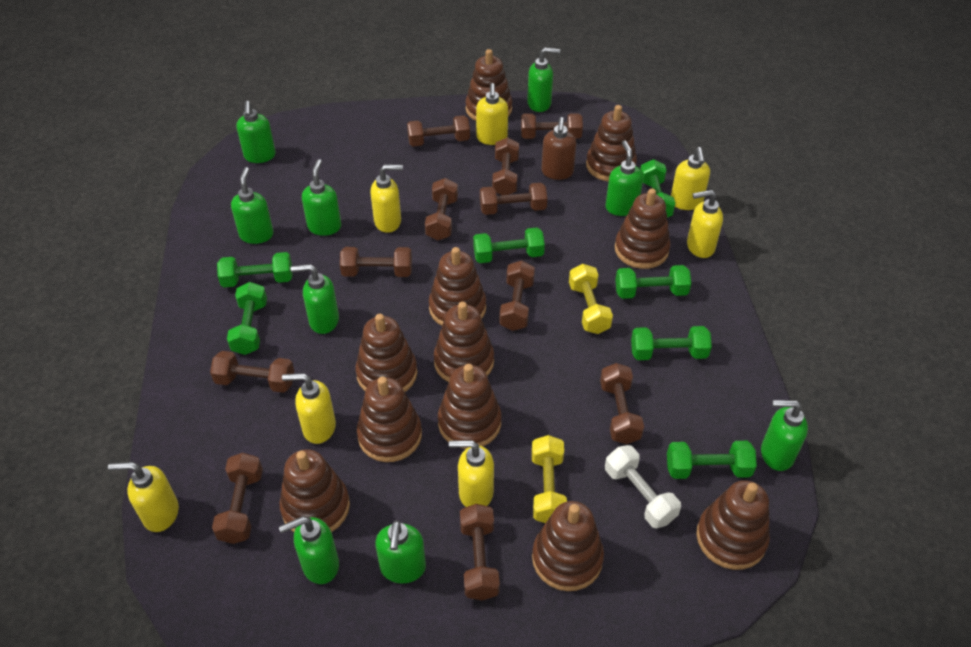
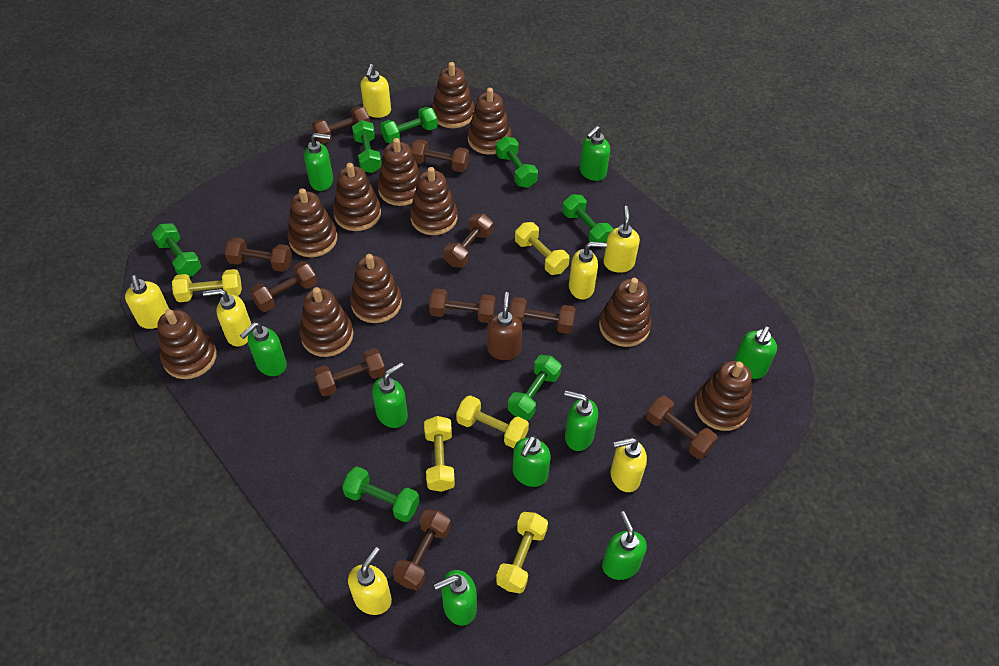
brown dumbbell: [210,351,294,393] [212,453,263,544] [340,247,412,277] [407,115,470,146] [425,178,458,240] [460,504,500,600] [480,183,547,215] [492,137,519,195] [499,261,535,331] [521,113,583,139] [600,363,644,444] = 11 -> [225,237,292,272] [250,261,317,312] [312,106,370,143] [313,348,385,397] [393,509,451,590] [411,139,469,172] [429,288,496,323] [444,214,493,267] [509,297,575,334] [646,396,718,459] = 10
white dumbbell: [605,445,681,528] = 1 -> none = 0
yellow dumbbell: [532,435,567,523] [569,264,613,334] = 2 -> [172,269,242,302] [424,416,455,492] [456,395,529,448] [496,512,548,594] [515,222,570,275] = 5

